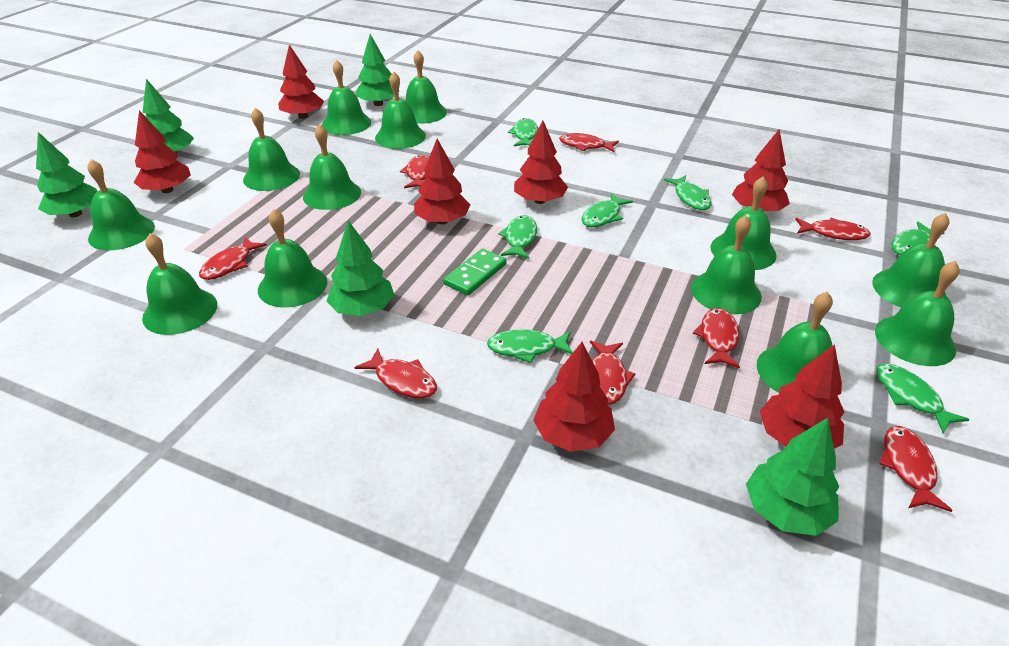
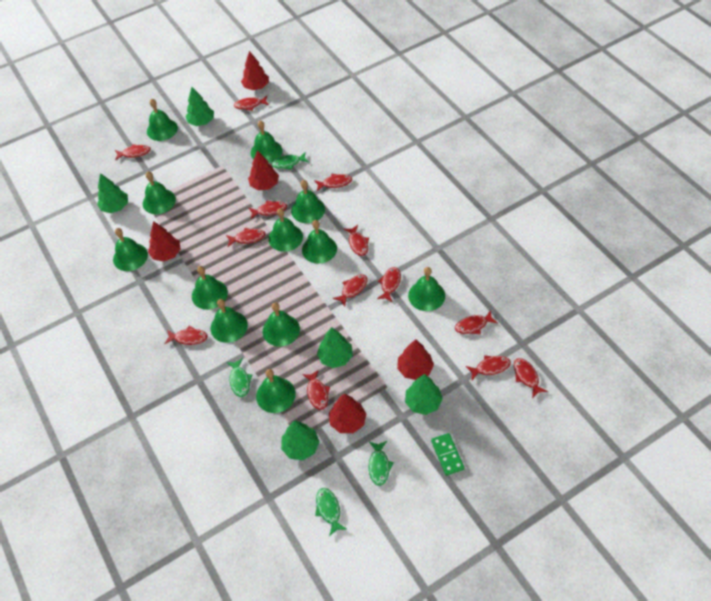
green bell: [87,159,155,250] [142,233,217,335] [243,108,300,191] [258,209,327,307] [303,124,361,210] [322,60,371,135] [375,72,426,149] [406,50,447,124] [691,215,762,314] [710,177,776,270] [757,292,833,393] [872,213,950,308] [875,261,960,366] = 13 -> [113,228,148,271] [143,171,176,214] [147,99,178,141] [192,266,228,310] [211,299,248,343] [250,121,282,163] [256,369,296,413] [263,302,300,346] [268,208,303,252] [291,180,325,223] [302,220,337,264] [408,267,445,311] = 12
green fish: [487,329,573,363] [498,215,537,259] [508,118,538,146] [582,193,633,227] [664,175,711,210] [877,364,970,433] [891,221,944,255] = 7 -> [226,358,252,397] [271,152,309,170] [315,488,347,536] [369,441,394,486] = 4
red fish: [199,237,267,280] [354,348,437,398] [400,155,429,188] [559,133,619,153] [590,340,636,405] [693,308,740,368] [795,218,871,240] [879,426,953,512] = 8 -> [115,144,151,161] [165,326,208,345] [226,228,266,247] [234,96,269,111] [249,200,287,219] [302,370,330,410] [314,174,352,191] [333,274,368,306] [344,225,369,256] [377,267,401,303] [455,310,498,335] [465,355,511,380] [514,358,548,398] = 13
red tree: [134,110,191,193] [278,45,324,119] [414,139,470,224] [514,121,568,204] [533,342,615,452] [732,130,790,211] [760,344,845,449] = 7 -> [148,221,181,262] [241,51,269,90] [248,150,279,190] [329,394,367,433] [397,339,434,380] = 5

